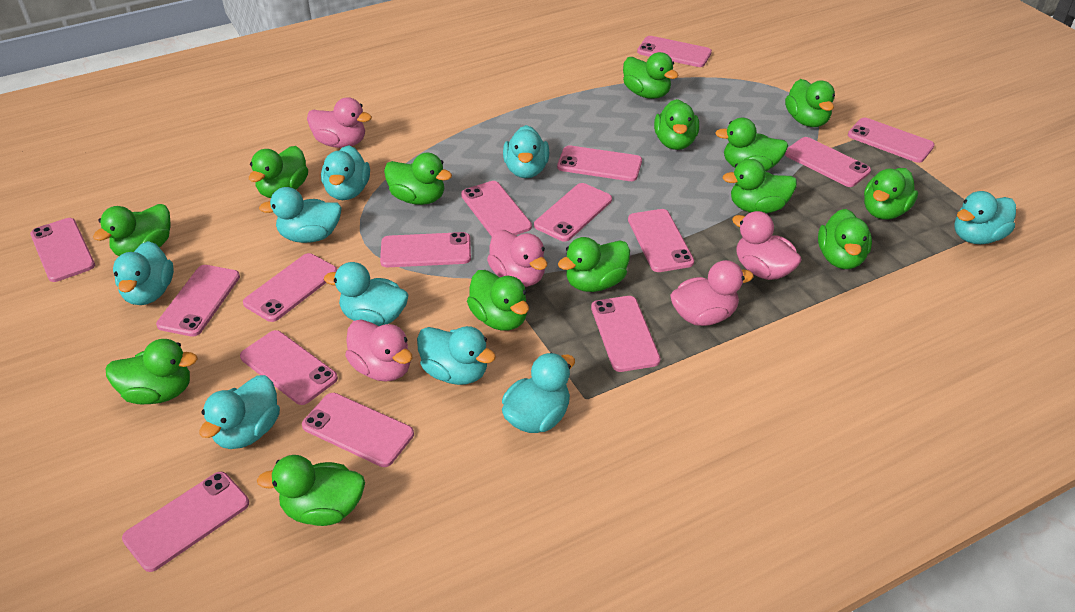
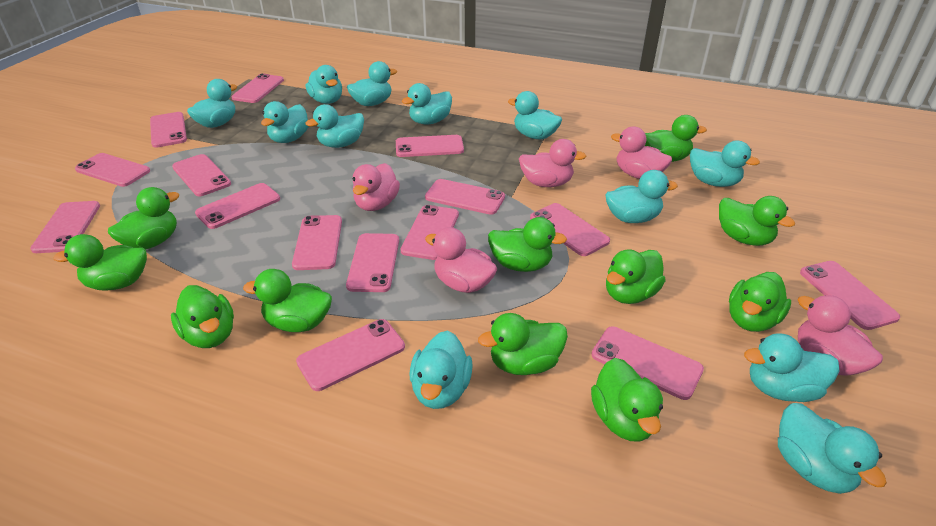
green duck: [93,204,170,256] [106,339,198,404] [249,146,308,198] [257,455,365,526] [384,153,452,205] [467,270,529,331] [558,237,630,292] [623,52,679,99] [654,99,699,150] [715,118,788,171] [723,159,797,213] [785,79,835,127] [818,209,872,269] [864,168,918,220] = 14 -> [53,234,147,291] [108,187,179,250] [171,285,234,348] [243,269,332,332] [478,313,568,375] [488,217,567,272] [591,358,663,442] [606,249,666,304] [645,115,707,162] [719,196,795,246] [729,272,791,332] = 11
turquoise duck: [113,241,174,305] [199,375,280,449] [259,187,342,243] [321,145,370,200] [324,262,409,326] [417,326,496,385] [502,353,575,433] [503,125,549,178] [954,191,1016,244] = 9 -> [187,79,237,128] [261,101,309,143] [306,65,342,104] [306,104,364,148] [347,61,397,106] [402,83,452,124] [410,331,473,409] [508,91,562,140] [605,170,678,223] [690,141,760,187] [744,333,839,402] [778,403,887,494] = 12

